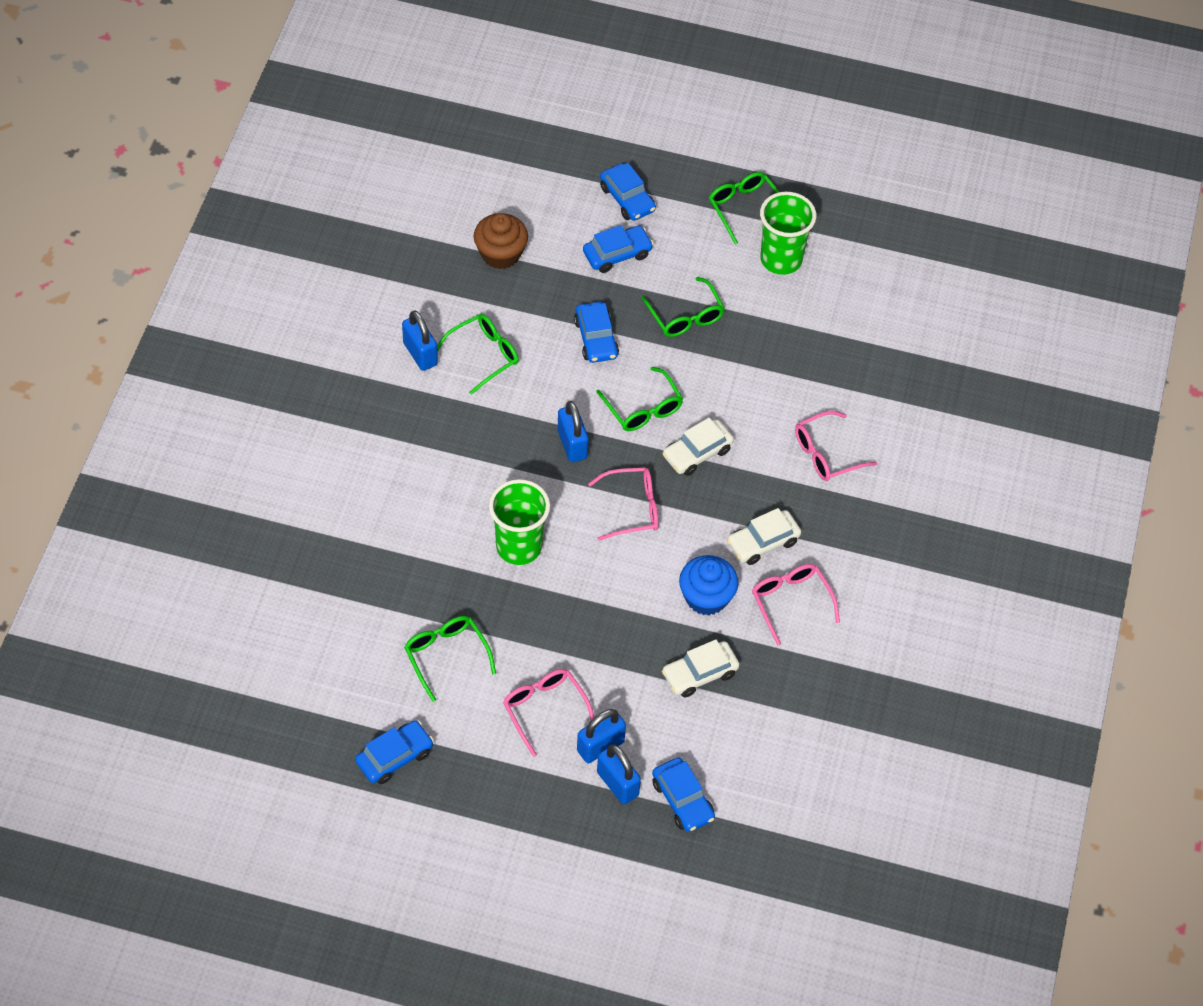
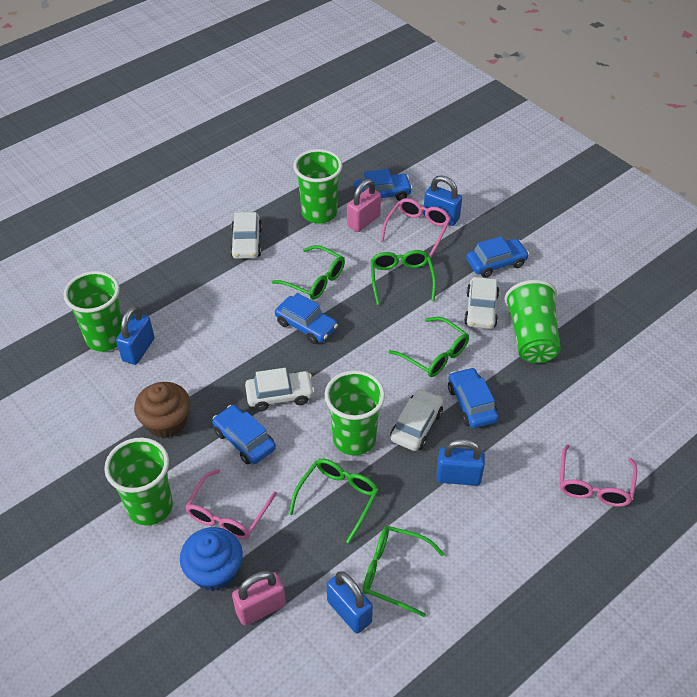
green cup: [489,479,550,565] [760,192,816,275] = 2 -> [63,271,122,352] [104,438,173,525] [293,149,342,224] [325,370,385,455] [505,280,561,363] = 5
pink glasses: [503,669,594,757] [588,467,658,541] [752,564,840,646] [795,411,877,481] = 4 -> [185,469,277,539] [380,198,451,257] [560,444,637,507] = 3
pink padlock: none = 0 -> [232,571,286,626] [347,179,381,232] = 2
white car: [662,418,734,476] [662,640,739,698] [727,508,801,565] = 3 -> [230,212,262,259] [245,368,315,411] [390,389,443,451] [464,277,499,329] = 4

